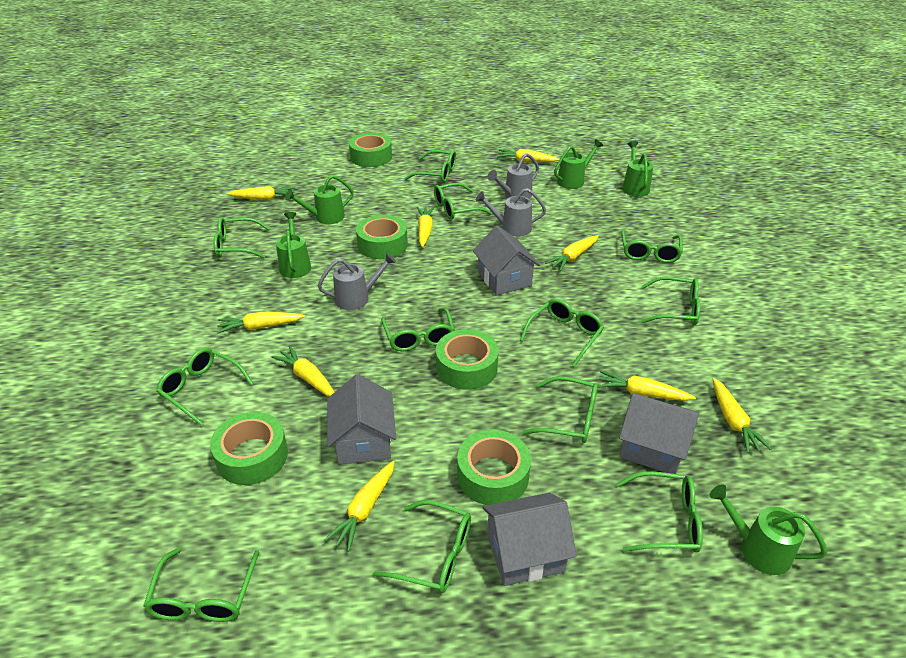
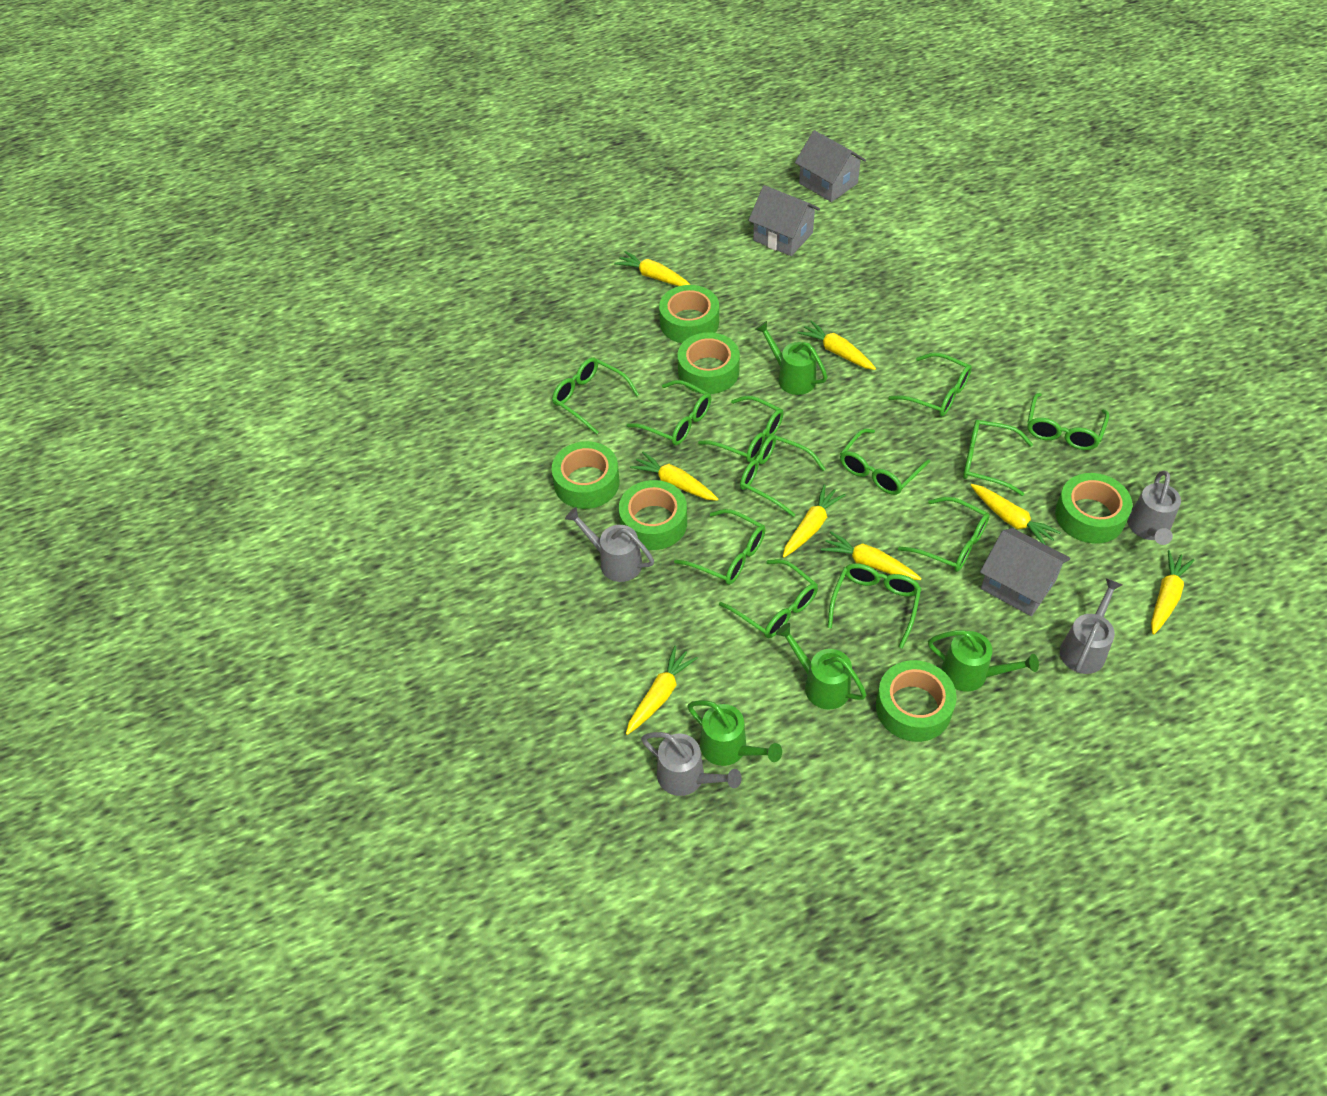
green tape: [210,412,288,485] [349,133,392,167] [356,215,408,259] [436,329,499,390] [457,430,531,505] = 5 -> [552,441,619,509] [619,480,687,550] [659,285,719,343] [678,332,740,394] [876,660,957,742] [1055,473,1132,544] = 6
green watering can: [276,212,311,278] [285,175,354,224] [554,139,603,189] [622,141,653,197] [710,484,827,575] = 5 -> [688,700,782,766] [755,321,828,395] [776,623,867,709] [928,630,1039,692] = 4
grey house: [327,374,396,465] [473,225,540,296] [482,492,577,586] [619,393,699,474] = 4 -> [748,185,820,256] [795,130,866,202] [980,528,1070,616] = 3
grey watering can: [318,253,396,310] [476,188,546,236] [488,153,539,199] = 3 -> [565,507,654,582] [641,732,742,796] [1060,578,1122,674] [1128,471,1181,545] = 4
yellow carrot: [217,312,305,334] [227,186,296,200] [271,346,334,397] [324,461,395,551] [417,207,434,247] [497,149,559,162] [545,235,599,271] [598,371,696,401] [713,378,772,453] = 9 -> [614,251,691,286] [626,646,698,735] [630,452,718,501] [783,484,846,558] [798,320,876,370] [821,531,921,580] [971,484,1061,545] [1151,550,1195,635] = 8

